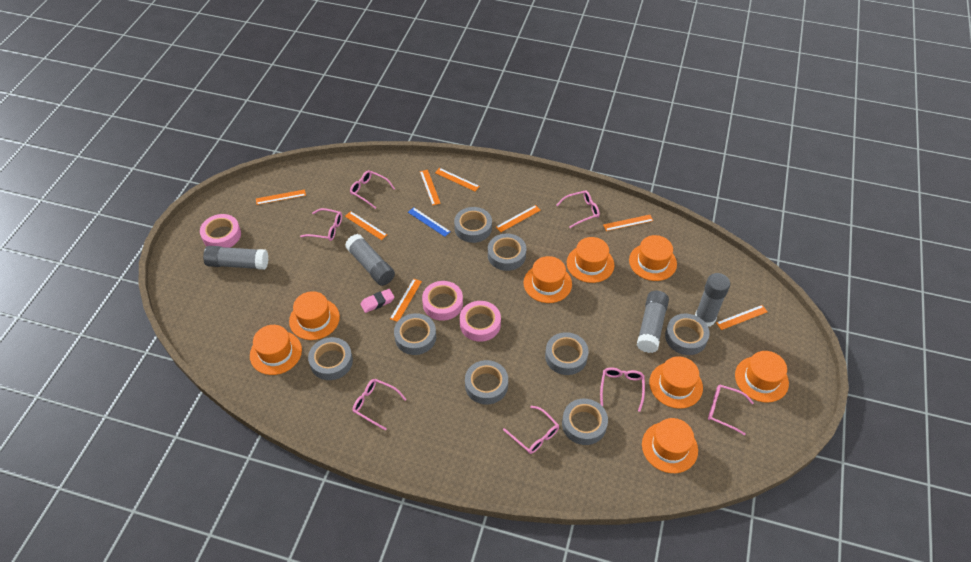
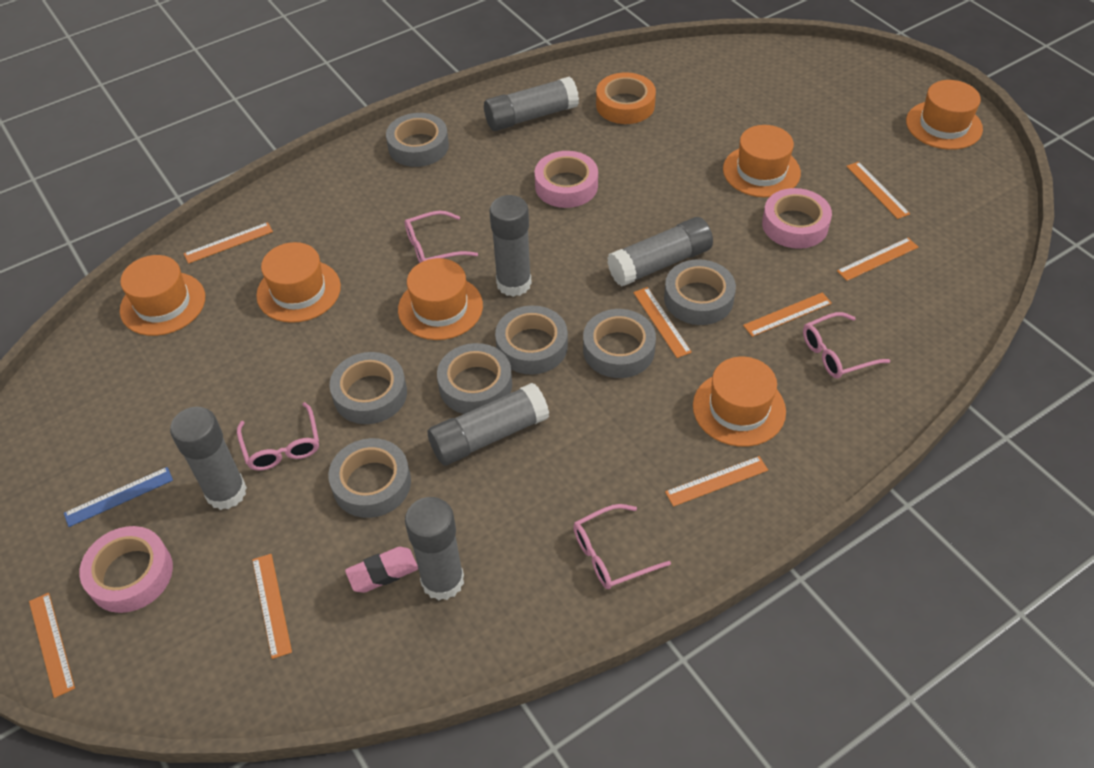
grey glue stick: [203,246,268,270] [345,234,395,286] [637,291,669,353] [695,273,730,327] = 4 -> [170,407,247,510] [405,497,464,601] [428,383,549,466] [484,76,579,131] [489,195,532,297] [607,217,713,287] = 6
grey tape: [308,337,353,380] [394,313,436,355] [454,207,492,243] [465,360,508,405] [488,234,526,271] [545,332,588,375] [562,399,608,445] [665,314,710,355] = 8 -> [328,438,411,518] [329,352,407,424] [386,113,449,167] [437,343,512,414] [495,306,568,375] [583,309,656,378] [664,259,736,325] = 7
orange hat: [250,325,302,375] [289,291,340,340] [524,256,572,303] [567,237,614,283] [629,235,677,281] [642,418,698,473] [649,356,703,409] [735,351,789,403] = 8 -> [120,255,205,336] [256,242,341,323] [398,258,483,340] [693,357,786,447] [723,125,801,197] [906,80,983,150] = 6
orange tape: none = 0 -> [596,72,656,124] = 1
pink glasses: [300,208,342,241] [350,170,395,209] [352,379,407,431] [503,406,559,454] [557,190,600,228] [600,367,645,412] [708,385,754,435] = 7 -> [237,402,319,471] [405,211,478,263] [573,504,671,589] [803,312,890,378] = 4

